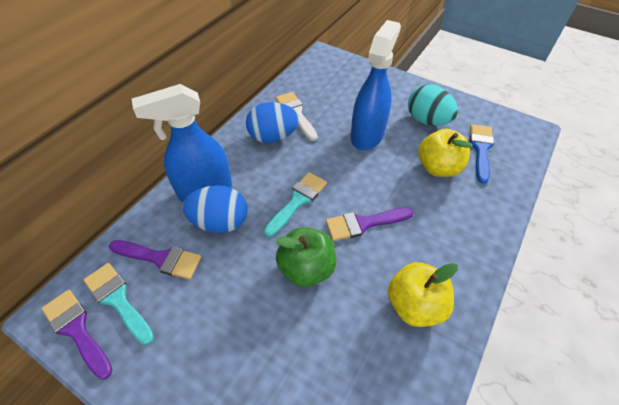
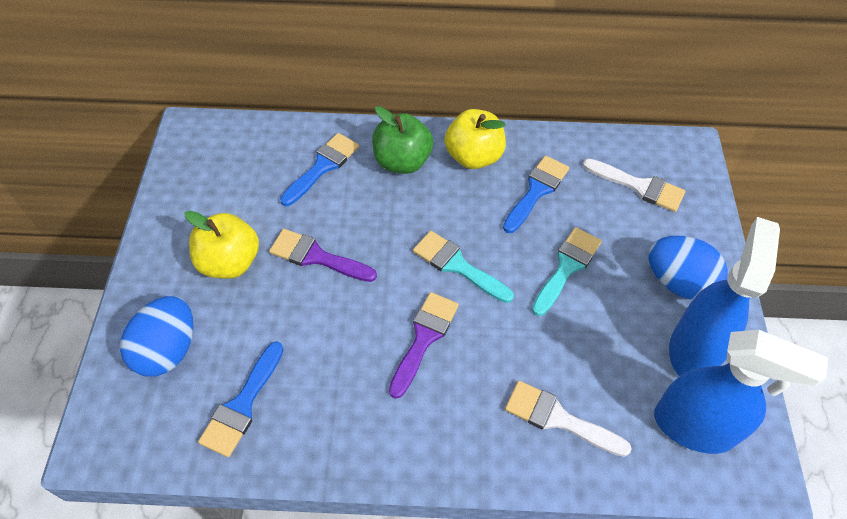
blue brush: [470,124,494,184] = 1 -> [198,341,284,457] [280,133,359,206] [503,156,569,233] = 3
purple brush: [41,290,113,380] [109,240,201,280] [326,208,414,241] = 3 -> [269,229,377,282] [389,292,459,399] = 2
turquoise egg: [408,85,458,126] = 1 -> none = 0
white brush: [276,92,318,141] = 1 -> [505,381,632,457] [583,158,685,212] = 2

